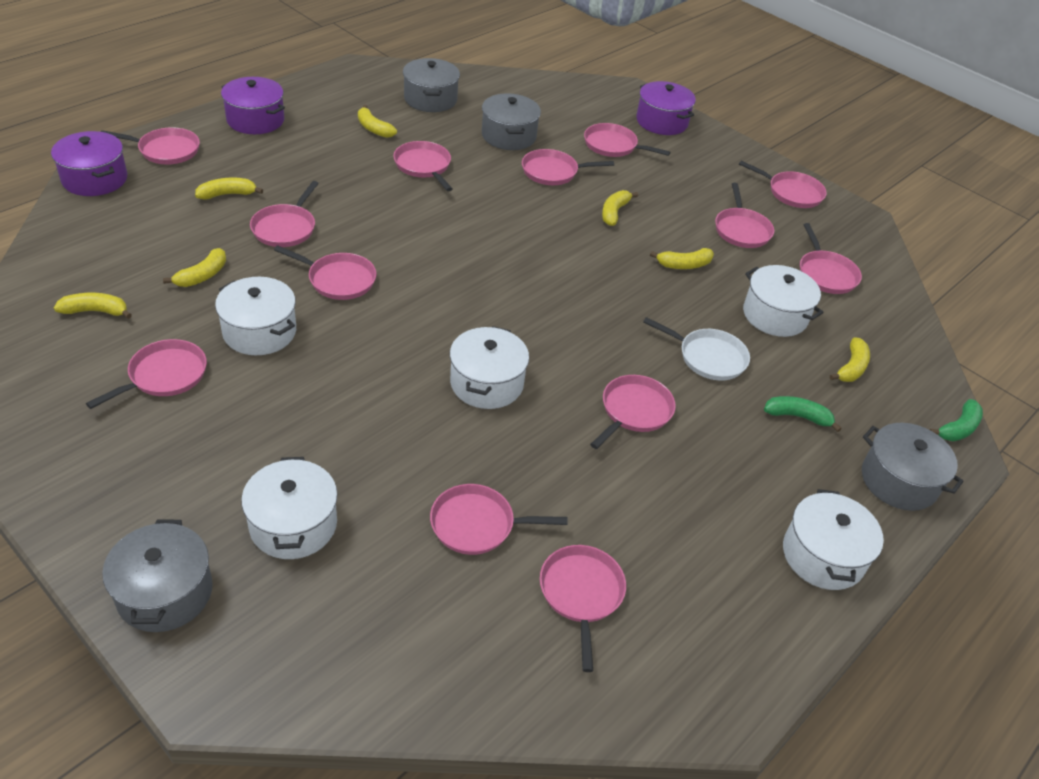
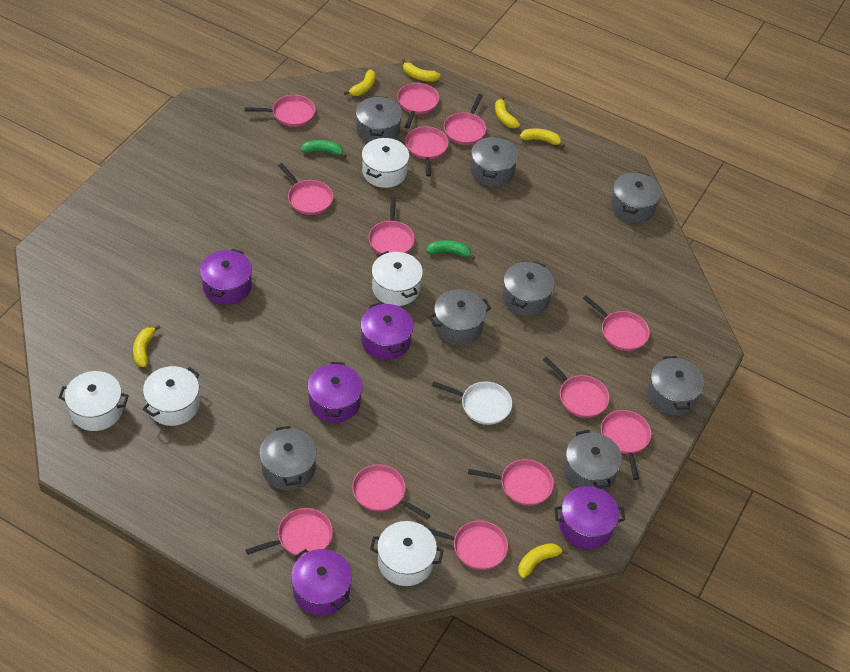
grey pot: [102,520,213,632] [403,58,460,112] [482,93,541,150] [862,423,964,511] = 4 -> [259,426,317,490] [356,96,402,143] [429,289,491,345] [470,136,518,186] [502,261,555,316] [564,430,622,491] [611,172,661,223] [647,356,704,416] = 8
purple pot: [51,131,128,196] [221,77,285,134] [636,81,696,135] = 3 -> [200,249,252,305] [291,549,352,616] [308,362,363,423] [361,302,414,360] [554,486,625,549] = 5
yellow banana: [54,293,132,319] [163,248,226,287] [195,178,263,200] [358,105,397,138] [602,190,638,226] [650,248,714,269] [830,337,870,382] = 7 -> [133,325,161,367] [344,70,376,96] [402,59,441,82] [495,96,520,128] [518,543,568,578] [520,128,565,148] = 6

